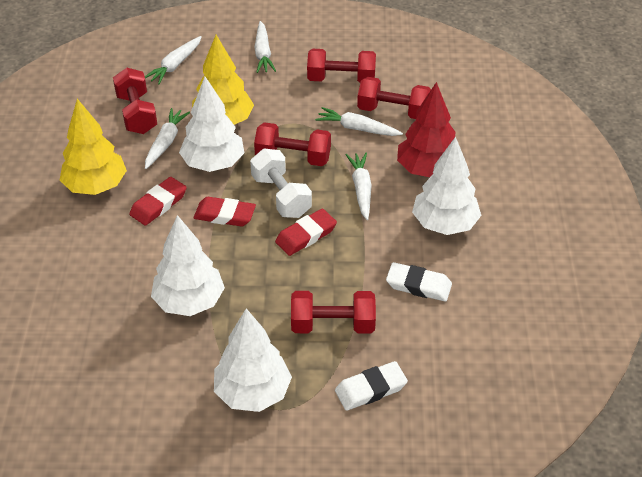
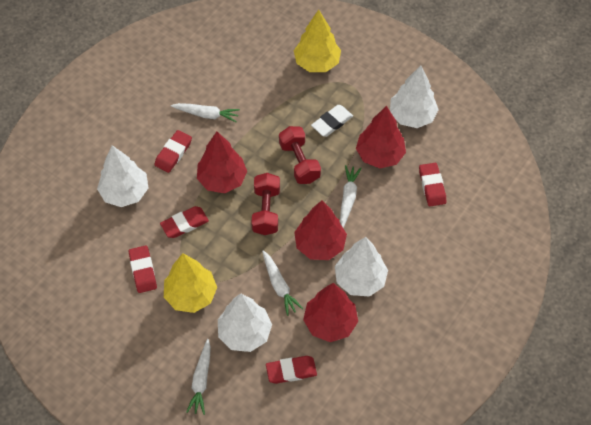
red dumbbell: [113,68,157,134] [254,122,331,166] [291,291,376,333] [307,49,376,83] [357,77,431,119] = 5 -> [252,173,280,235] [279,126,321,184] = 2
red eraser: [130,177,187,226] [193,197,256,227] [275,209,337,256] = 3 -> [129,245,157,293] [154,130,192,173] [160,206,209,238] [266,356,317,384] [419,163,446,206] = 5
red tree: [397,82,455,177] = 1 -> [197,132,247,193] [294,200,347,260] [303,283,358,342] [356,106,406,169] = 4
white carrot: [145,36,202,84] [145,108,190,169] [255,21,276,73] [315,107,403,136] [346,153,371,220] = 5 -> [171,103,240,122] [186,339,211,415] [262,250,303,316] [340,165,361,228] = 4
white dumbbell: [250,149,312,218] = 1 -> none = 0
white eraser: [335,361,408,411] [386,262,452,302] = 2 -> [311,105,353,137] = 1

